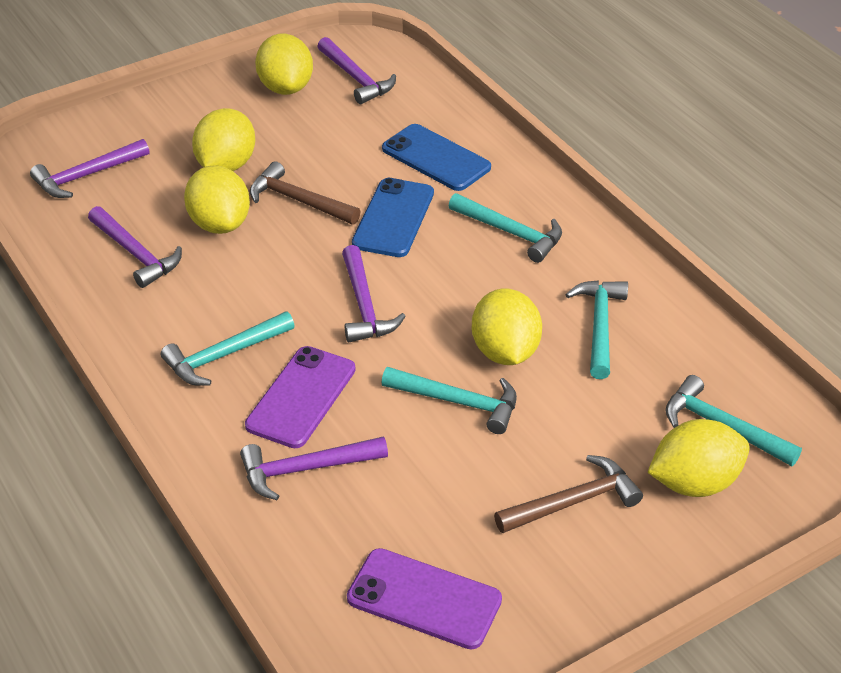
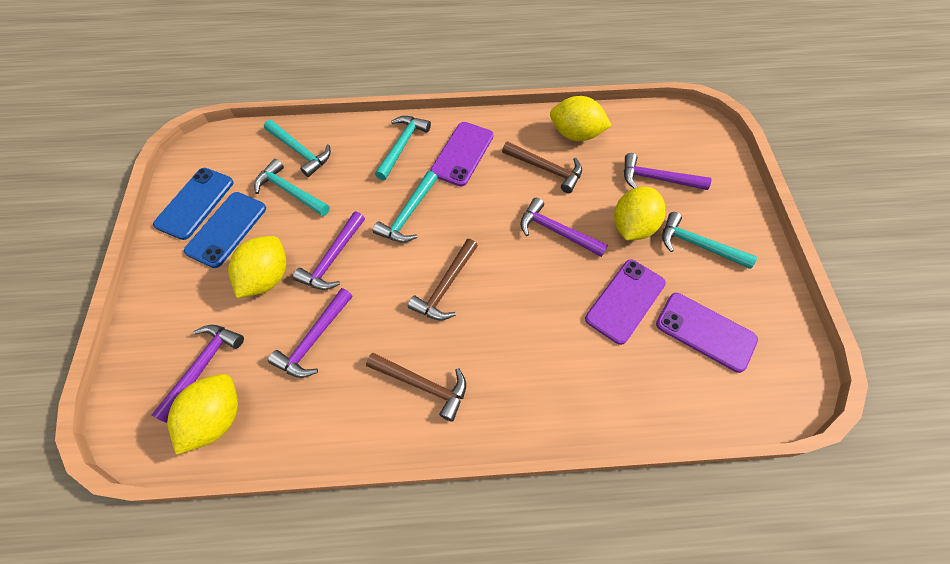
brown hammer: [249,161,361,225] [494,455,643,533] = 2 -> [366,353,466,422] [408,239,478,320] [502,141,582,193] = 3
purple phone: [245,346,356,448] [347,548,502,649] = 2 -> [430,122,494,186] [585,259,666,345] [656,293,758,373] = 3
yellow lemon: [184,165,250,234] [192,108,255,171] [255,34,313,95] [472,288,542,365] [647,419,750,497] = 5 -> [167,374,238,455] [228,236,286,298] [550,96,612,141] [614,187,666,240] = 4

